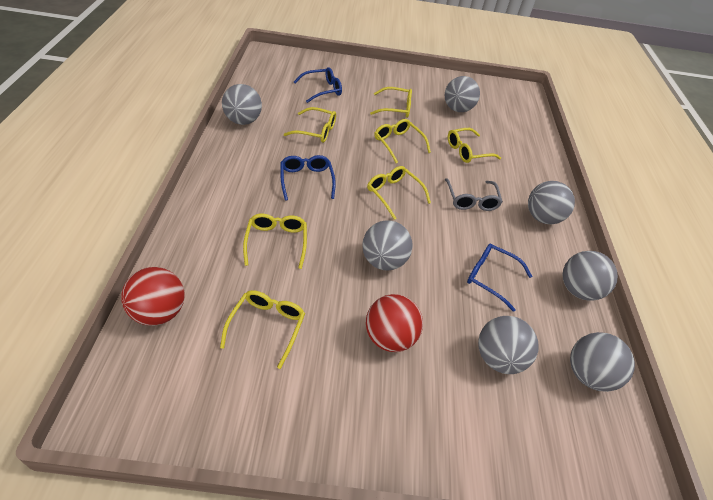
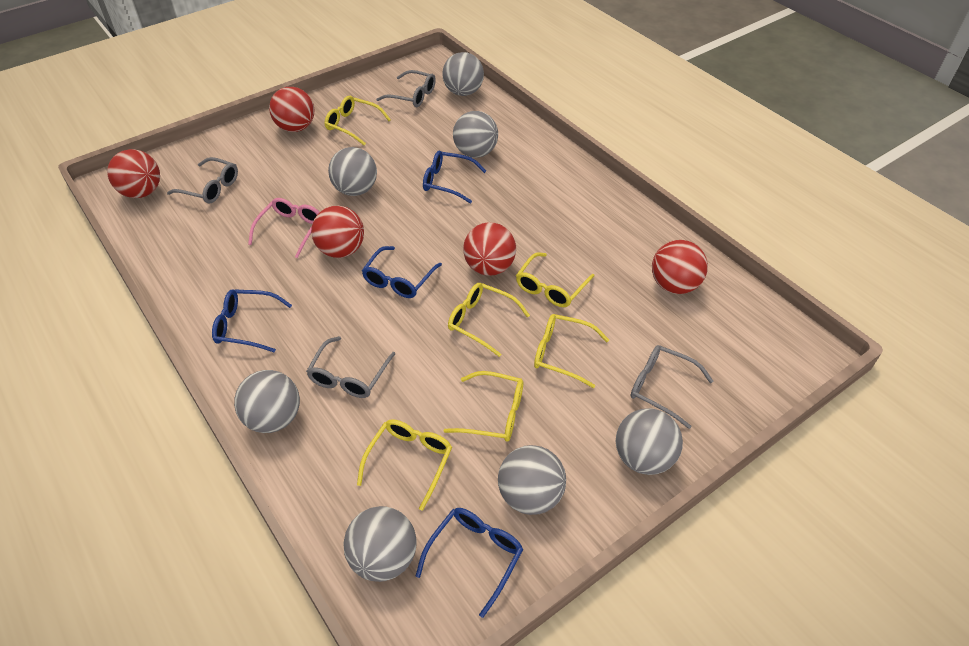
blue glasses: [280,155,336,201] [294,67,342,103] [467,244,532,312] = 3 -> [212,289,292,353] [362,246,442,298] [416,508,523,618] [423,151,486,204] = 4
grey glasses: [445,178,503,211] = 1 -> [167,157,238,203] [306,336,395,398] [376,70,436,107] [631,345,713,429] = 4
pink glasses: none = 0 -> [248,198,319,258] = 1
red ball: [121,267,185,326] [366,294,423,352] = 2 -> [107,149,160,198] [269,87,314,132] [311,206,364,258] [463,222,516,276] [652,240,708,294] = 5
yellow glasses: [220,290,305,369] [243,214,307,269] [284,107,336,143] [367,166,431,220] [370,87,412,118] [374,119,431,164] [448,128,501,163] = 7 -> [325,96,391,145] [357,419,452,511] [444,371,523,442] [448,283,530,357] [516,252,595,307] [534,314,609,388] = 6

